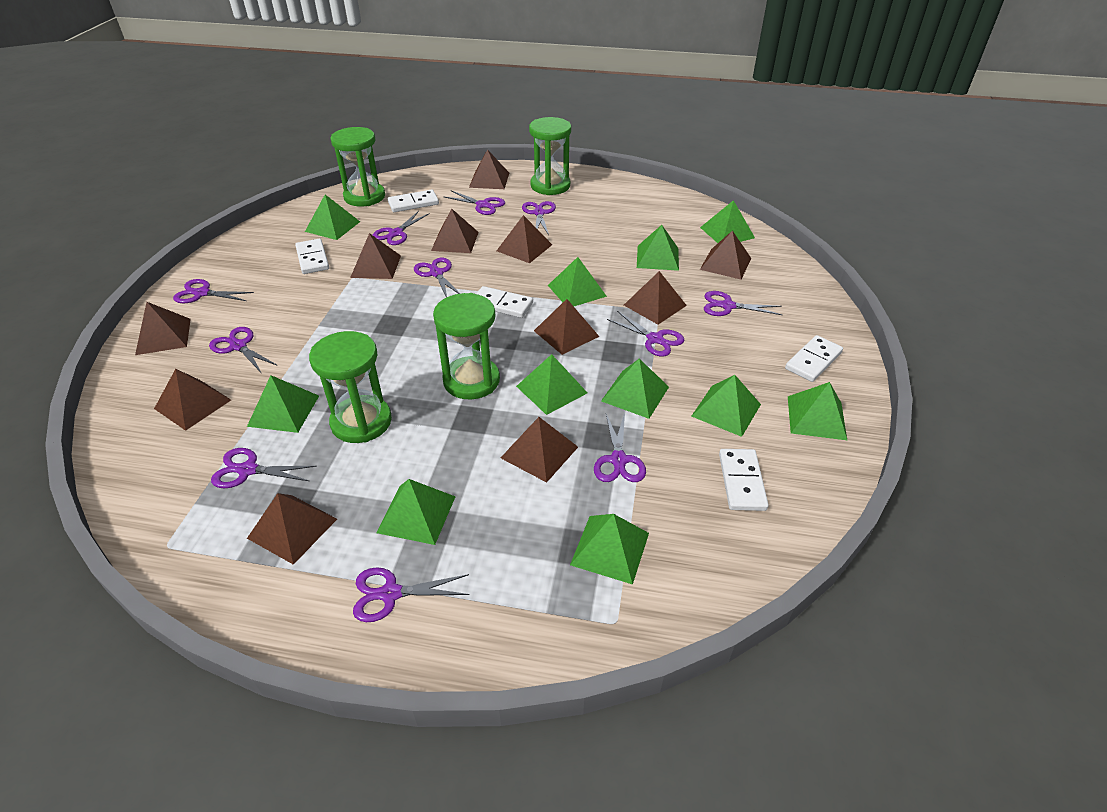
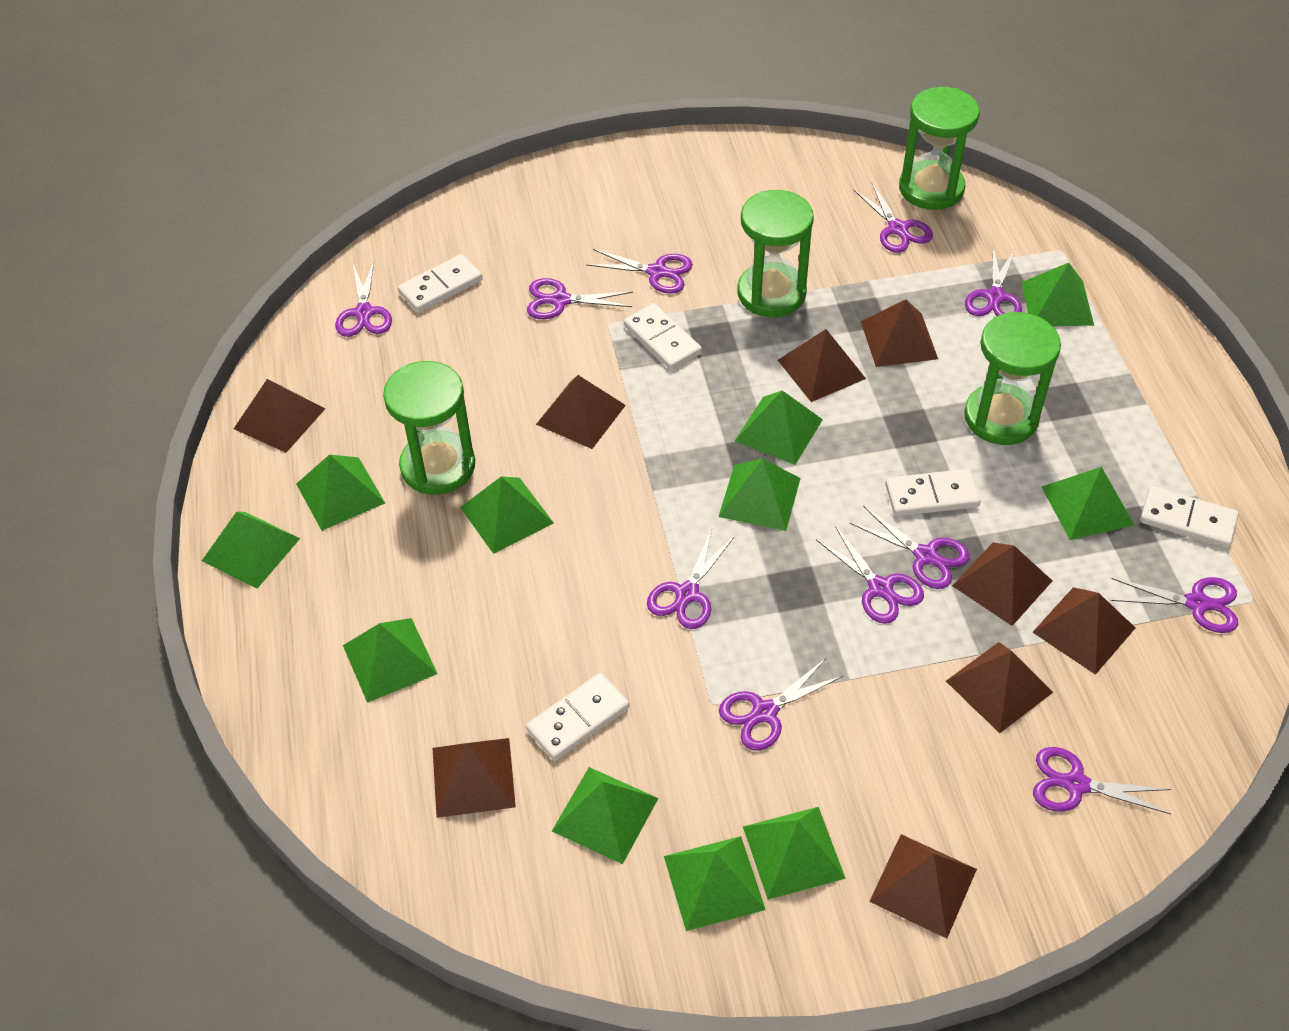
brown pyramid: [135,302,191,355] [154,369,231,431] [247,493,337,565] [350,233,401,279] [431,209,479,253] [469,149,509,189] [497,215,552,263] [501,417,578,483] [534,299,599,355] [624,271,687,325] [700,231,751,279] = 11 -> [234,379,326,453] [433,738,516,818] [536,375,626,449] [778,329,866,402] [861,299,938,367] [869,834,977,939] [946,642,1053,733] [952,543,1052,626] [1033,587,1135,675] = 9

